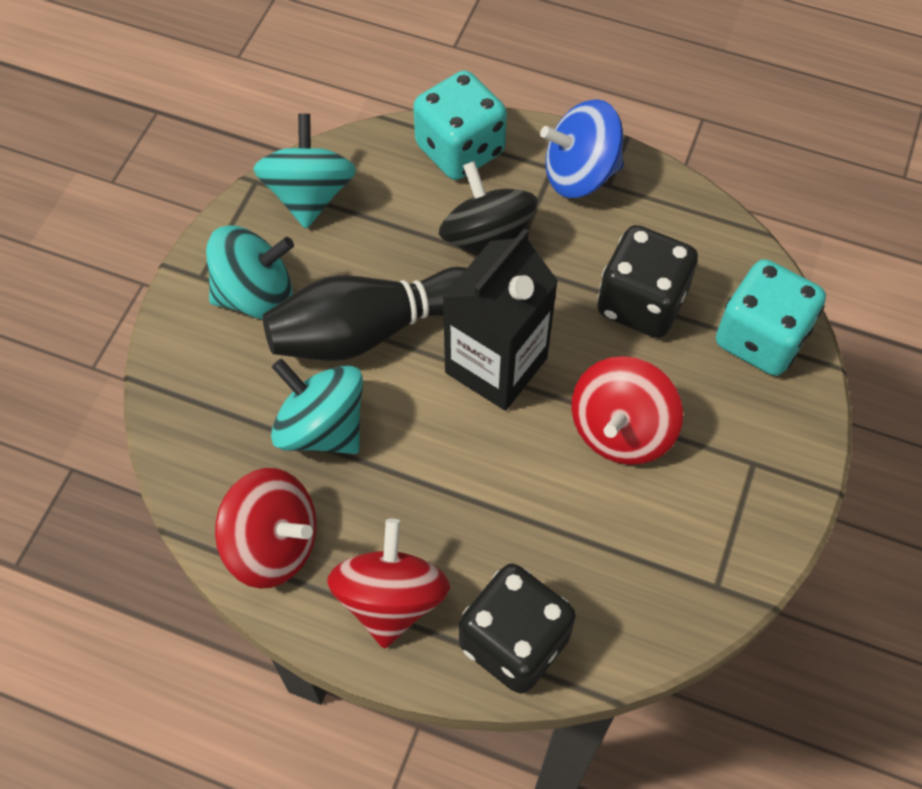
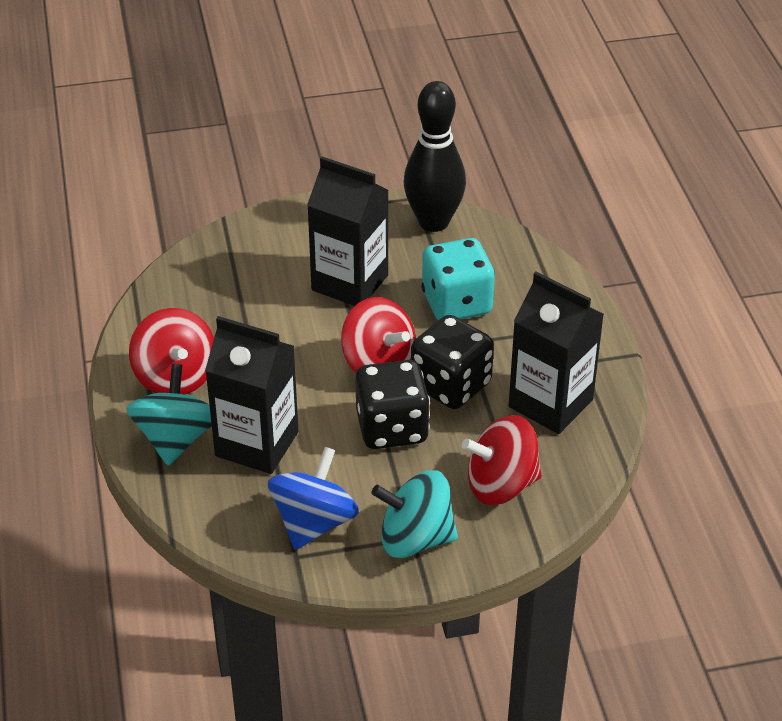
black carton: [442,228,558,411] = 1 -> [205,316,298,474] [307,157,389,306] [509,271,604,434] = 3
black spinning top: [439,161,537,256] = 1 -> none = 0
turquoise dice: [413,70,507,180] [716,259,826,376] = 2 -> [421,238,495,320] = 1
turquoise spinning top: [206,225,294,319] [253,114,356,229] [271,358,363,454] = 3 -> [126,364,212,466] [371,470,458,558] = 2

